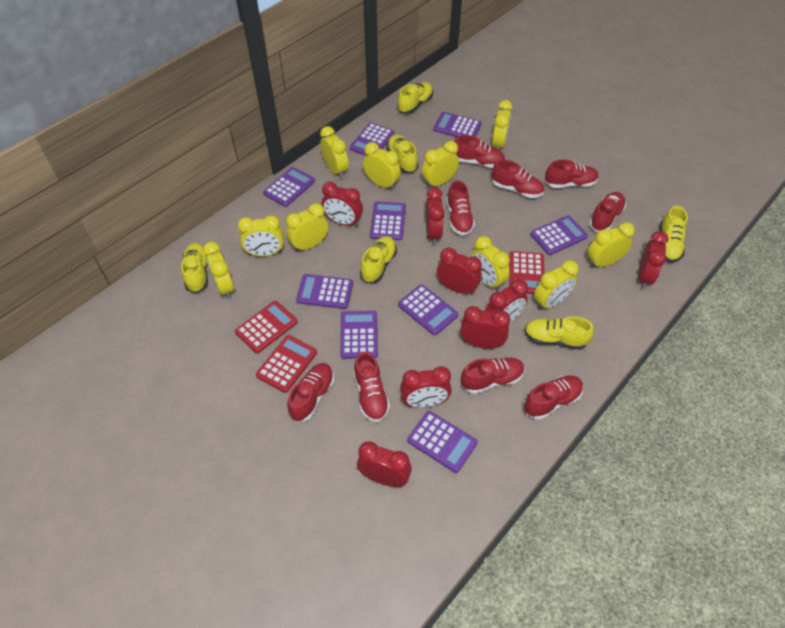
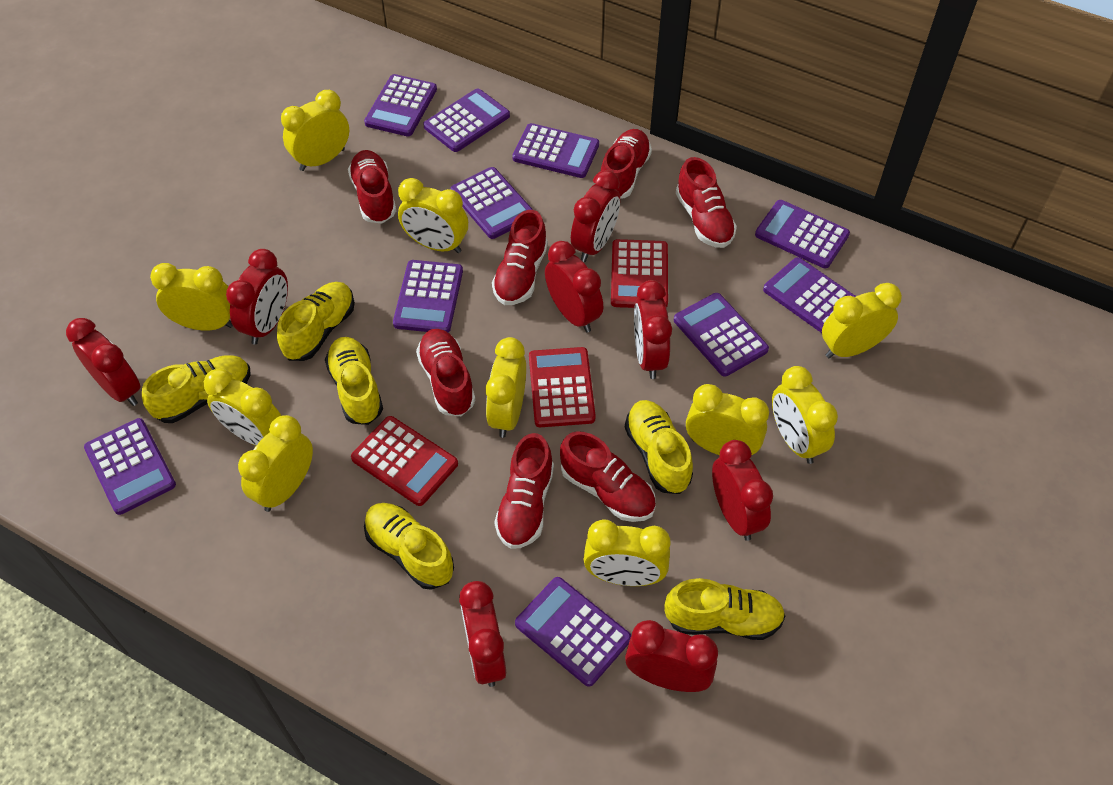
purple calculator: [263,167,315,207] [296,274,353,309] [340,311,378,359] [350,123,394,156] [370,201,406,240] [398,285,458,336] [407,411,477,473] [433,112,482,137] [530,215,588,255] = 9 -> [84,418,176,515] [364,74,437,136] [393,260,463,333] [423,88,510,152] [450,167,533,239] [512,123,599,178] [515,577,631,687] [674,293,769,376] [755,200,850,268] [763,257,856,333] = 10
red shoe: [287,363,334,422] [354,352,390,422] [446,180,475,236] [454,135,505,168] [461,357,525,394] [492,160,544,198] [524,376,583,420] [545,159,599,188] [589,192,626,232] = 9 -> [348,150,396,224] [416,329,476,416] [492,210,548,305] [494,433,554,549] [560,431,656,522] [601,129,652,199] [676,157,737,248] = 7

